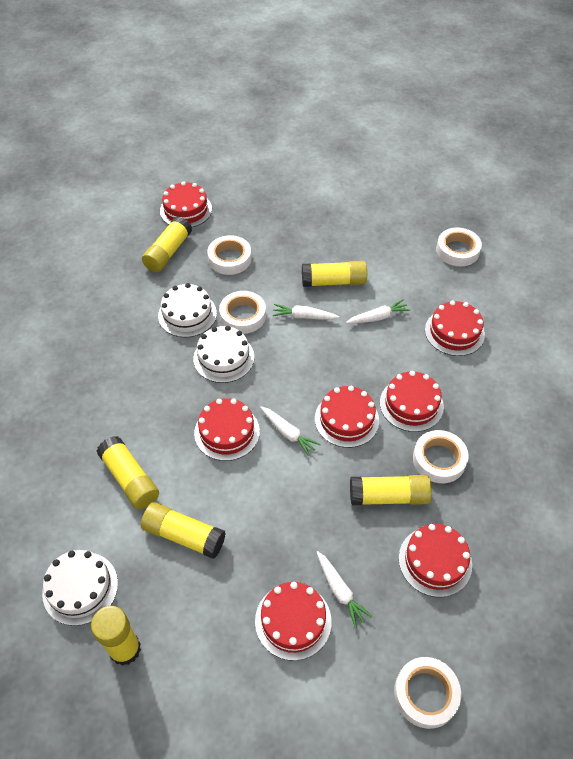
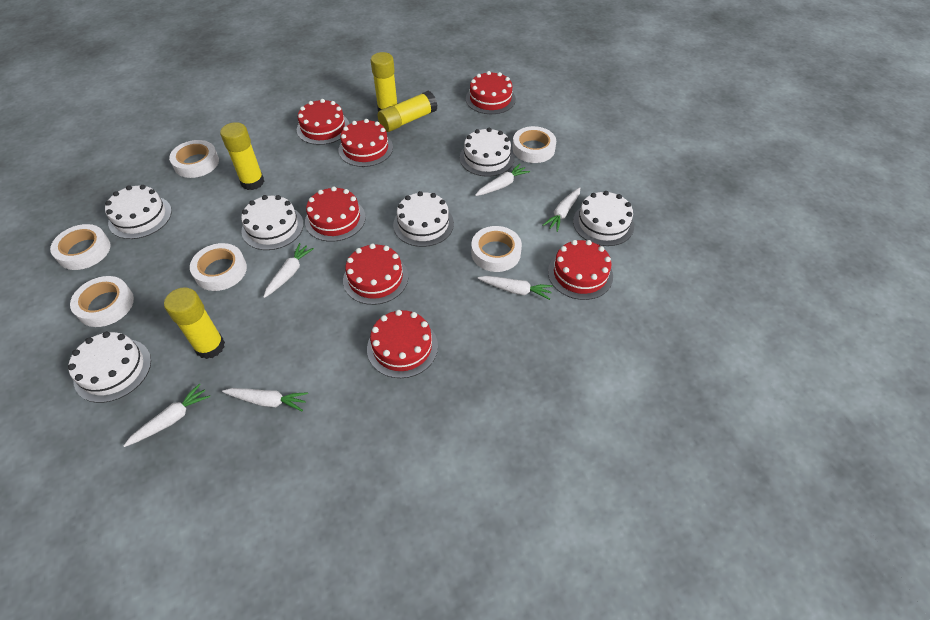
white cake: [42,550,118,626] [158,283,217,338] [193,326,254,383] = 3 -> [68,332,151,403] [105,185,172,239] [241,195,304,250] [393,191,454,247] [460,128,515,177] [573,191,634,246] = 6
white carrot: [260,406,321,456] [272,304,339,320] [317,551,372,628] [346,299,410,324] = 4 -> [123,383,210,447] [222,388,308,411] [263,243,314,298] [475,164,530,196] [478,276,553,300] [542,187,580,232] = 6
white tape: [207,235,252,275] [219,291,266,334] [394,657,461,729] [413,430,469,483] [436,227,482,266] = 5 -> [50,224,111,270] [70,276,134,327] [169,140,219,178] [190,243,247,291] [471,226,522,272] [512,126,556,163] = 6
yellow glue stick: [91,606,141,666] [97,436,159,509] [141,502,226,559] [142,216,192,272] [302,261,367,287] [350,475,432,505] = 6 -> [164,287,225,359] [220,122,264,190] [371,52,398,112] [378,91,437,132] = 4

